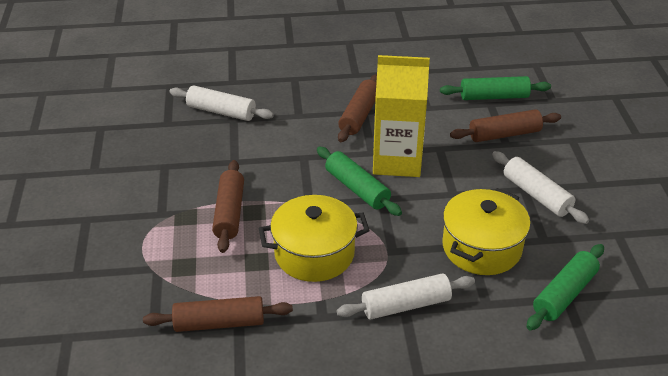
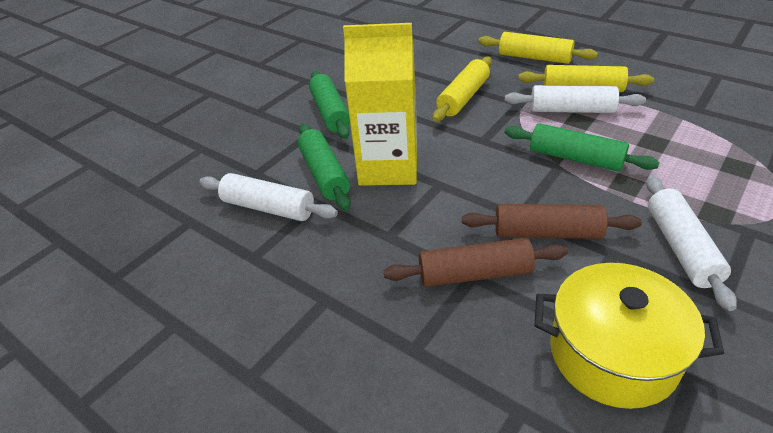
brown rolling pin: [143,296,293,332] [212,160,244,253] [338,74,377,142] [450,109,561,142] = 4 -> [384,238,568,287] [462,204,642,239] = 2
yellow pot: [259,195,370,282] [443,188,531,275] = 2 -> [534,263,724,409] = 1
yellow rolling pin: none = 0 -> [433,56,492,122] [478,32,598,64] [518,65,654,92] = 3

